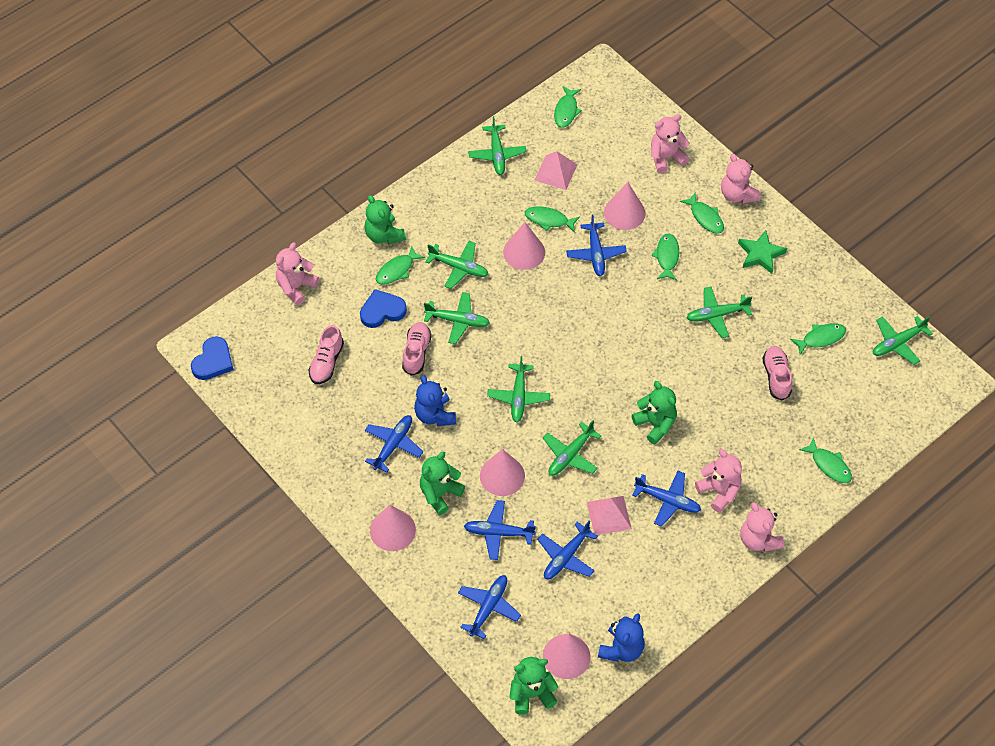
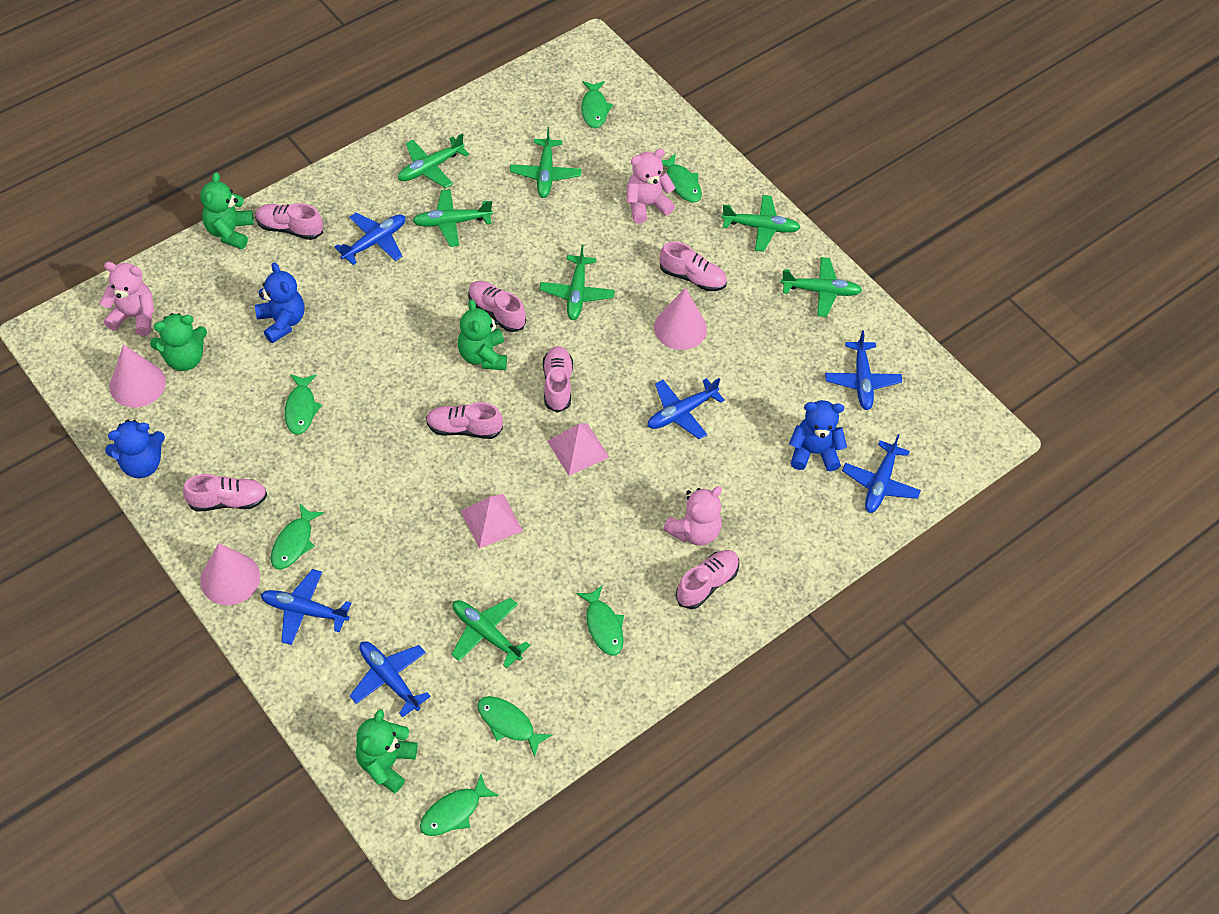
blue heart: [191,336,234,380] [360,289,407,328] = 2 -> none = 0
blue teddy bear: [414,375,456,426] [598,614,644,662] = 2 -> [105,419,165,478] [255,262,304,343] [789,400,847,471] = 3
green star: [738,230,787,274] = 1 -> none = 0
pink cone: [370,505,416,551] [480,449,525,496] [503,222,545,270] [543,633,591,679] [604,182,645,230] = 5 -> [109,344,166,408] [200,543,260,605] [654,288,707,350] = 3
pink shoe: [308,325,344,384] [402,322,432,376] [762,346,792,401] = 3 -> [183,474,267,512] [255,203,323,240] [426,402,503,439] [468,281,526,332] [543,346,573,413] [660,241,727,291] [676,550,739,609] = 7
pink teddy bear: [276,243,319,305] [651,114,690,173] [695,449,742,513] [721,154,760,204] [740,502,784,552] = 5 -> [100,262,155,336] [626,149,676,223] [663,486,722,546] = 3

